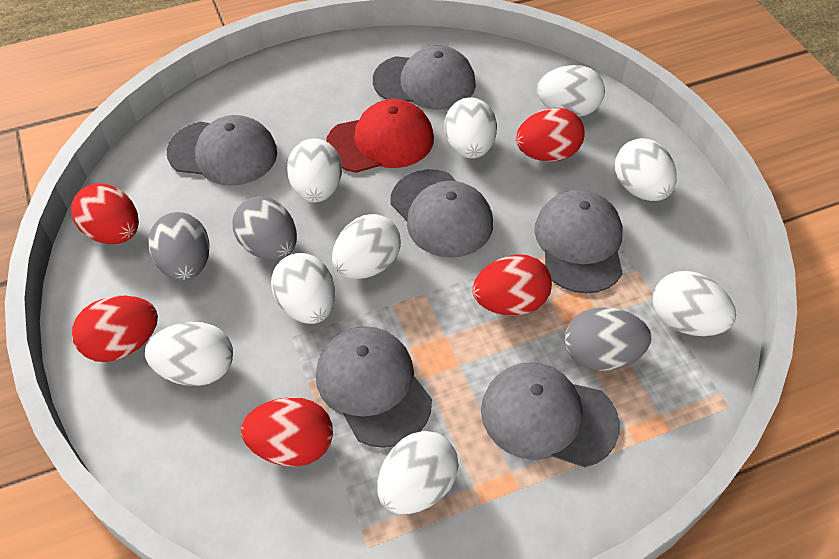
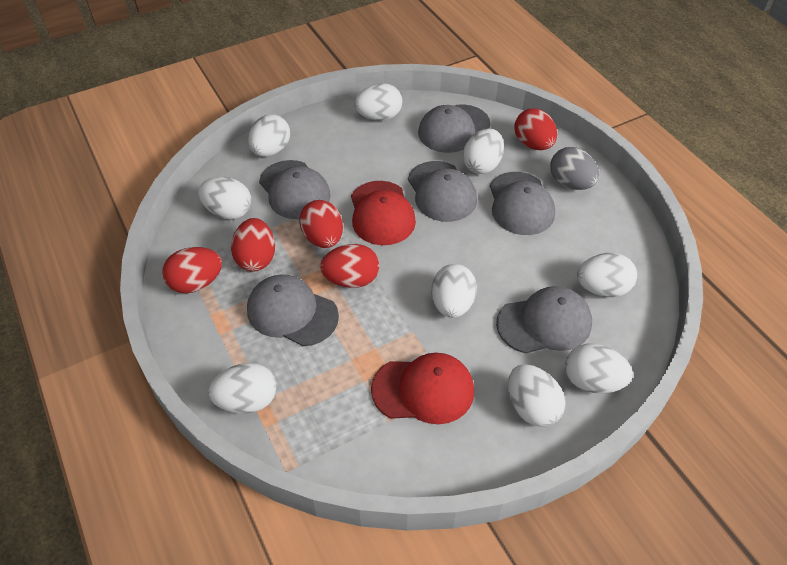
grey egg: [148,212,210,281] [233,196,297,260] [565,307,651,371] = 3 -> [550,147,599,190] = 1
red cap: [326,99,434,173] = 1 -> [351,181,416,245] [371,353,474,424] = 2

